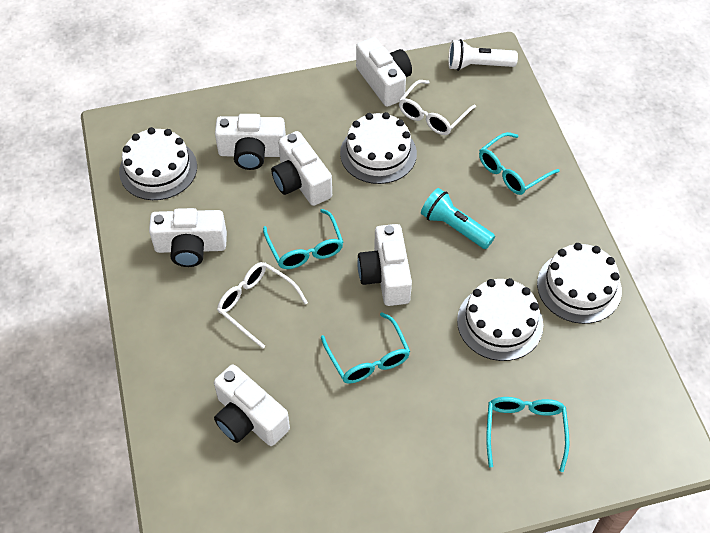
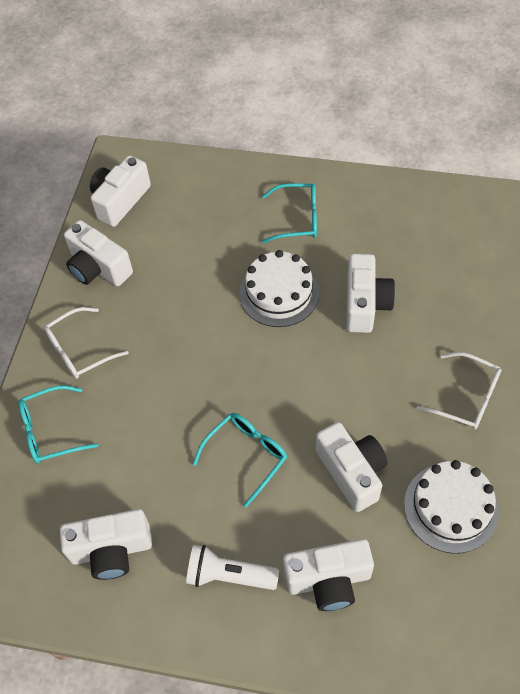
turquoise flashlight: [421,188,495,249] = 1 -> none = 0
turquoise glasses: [263,209,343,269] [321,313,410,384] [479,132,560,195] [486,397,569,472] = 4 -> [18,385,98,463] [193,413,287,507] [262,183,317,243] = 3
white cake: [119,127,197,200] [340,112,417,184] [457,278,543,361] [537,243,622,324] = 4 -> [239,250,319,327] [404,460,499,553] = 2

